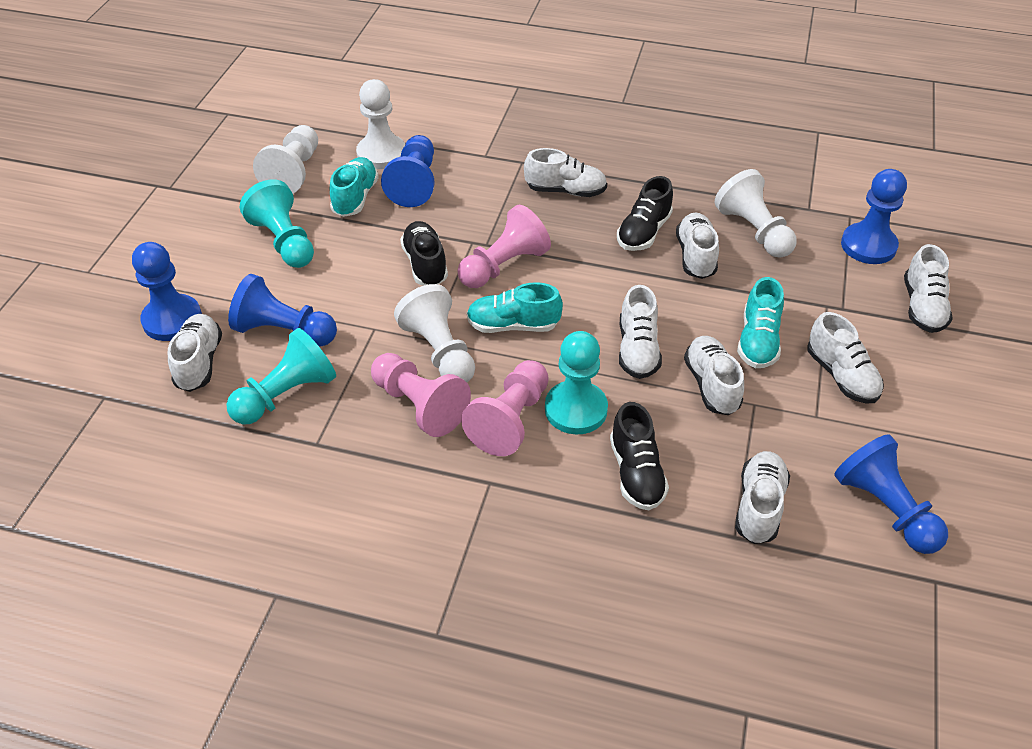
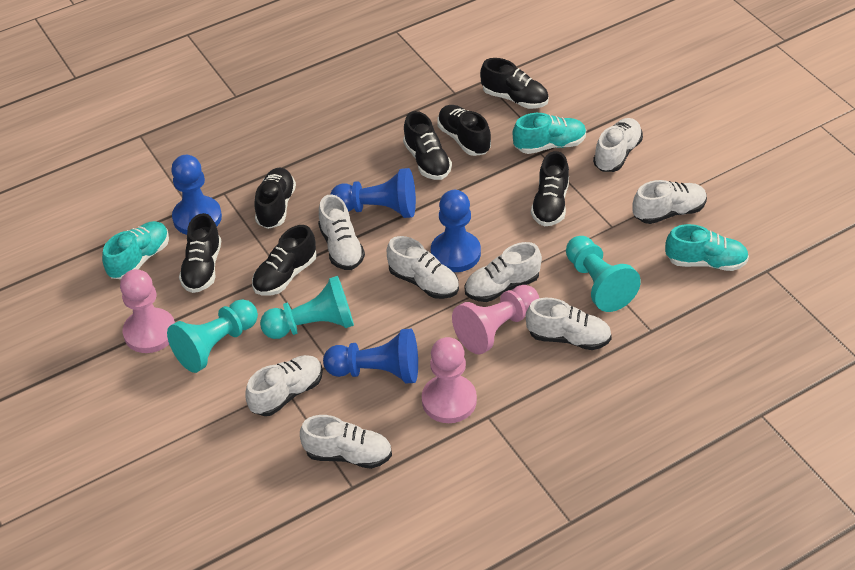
black shoe: [400,221,448,286] [610,402,669,510] [617,176,673,251] = 3 -> [179,213,221,293] [252,225,317,295] [254,168,296,229] [403,111,452,180] [437,105,491,156] [480,58,549,109] [531,151,569,226] = 7
blue pawn: [132,242,202,341] [228,274,337,347] [381,135,434,207] [834,434,948,554] [841,169,907,264] = 5 -> [171,155,222,235] [323,329,418,384] [330,168,416,218] [431,190,481,272] = 4
white pawn: [253,125,318,194] [356,79,405,169] [394,284,475,382] [715,169,797,258] = 4 -> none = 0

